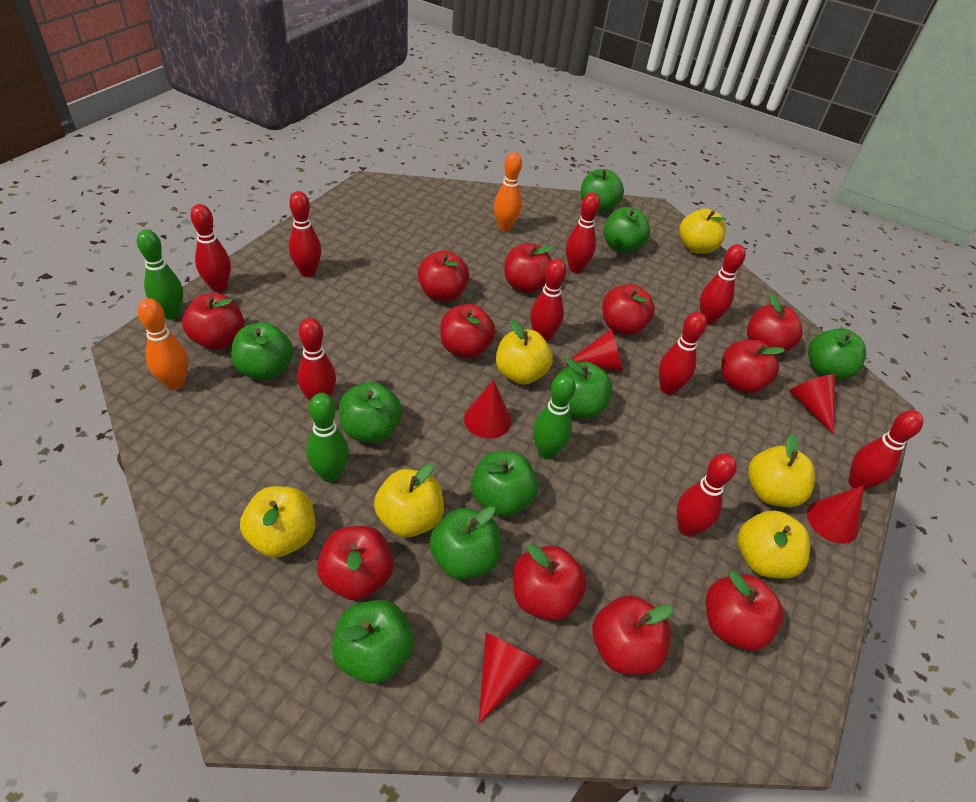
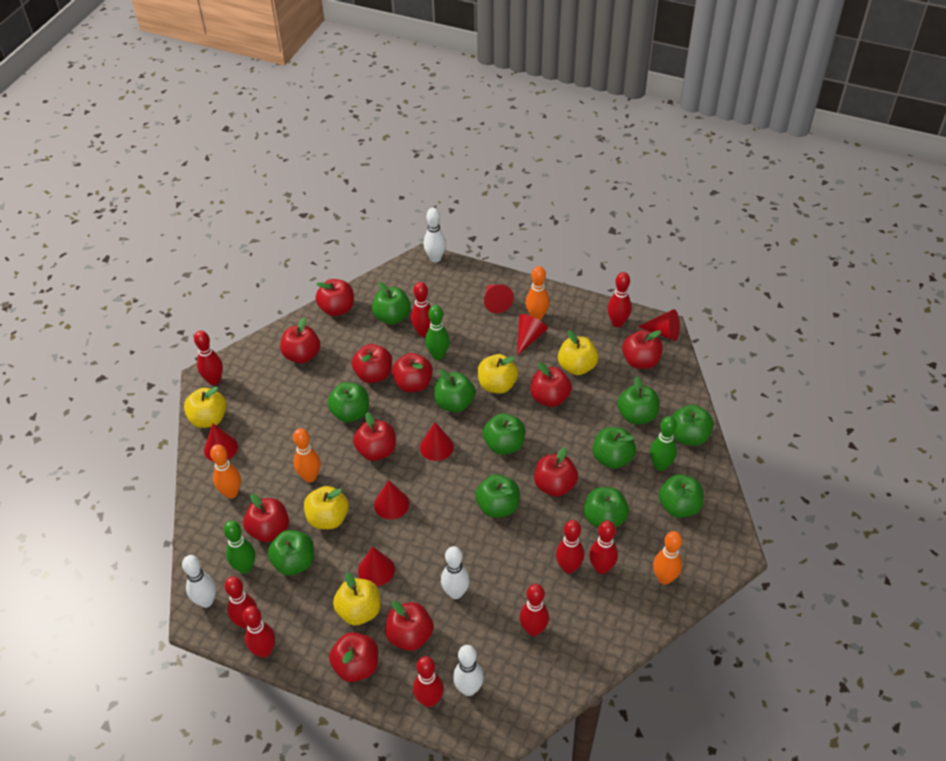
green apple: [231,322,293,380] [332,600,414,684] [339,382,402,443] [429,506,501,580] [471,451,538,516] [555,357,613,419] [581,169,624,213] [604,207,650,253] [808,328,866,380] = 9 -> [268,530,314,575] [327,382,369,422] [372,282,411,325] [434,369,476,412] [475,474,520,518] [483,413,525,455] [584,487,629,528] [592,427,636,469] [617,376,659,425] [658,474,704,518] [671,405,714,446] = 11
orange bowling pin: [137,298,188,390] [494,152,522,232] = 2 -> [210,444,241,499] [293,428,321,483] [526,266,549,320] [653,531,682,585] = 4
red cone: [464,380,512,439] [479,632,543,723] [565,329,622,371] [789,374,835,434] [807,486,864,544] = 5 -> [204,424,238,462] [358,547,395,586] [374,480,409,519] [420,422,454,461] [484,285,514,313] [517,314,548,355] [638,309,680,341] = 7
white bowling pin: none = 0 -> [182,555,216,608] [423,208,446,262] [441,546,470,599] [453,645,484,696] = 4
yellow apple: [240,486,315,558] [374,463,444,537] [496,320,553,385] [679,208,726,254] [738,511,810,579] [748,434,815,507] = 6 -> [184,387,227,428] [304,486,349,529] [333,572,381,625] [478,354,518,394] [558,330,598,375] = 5

